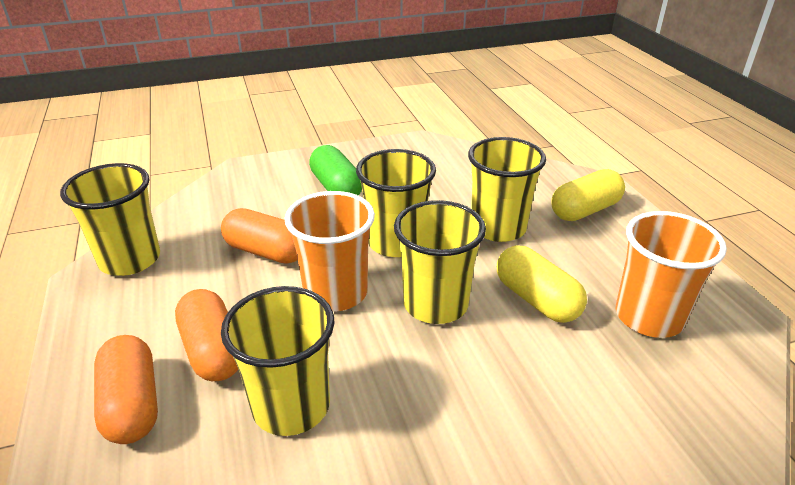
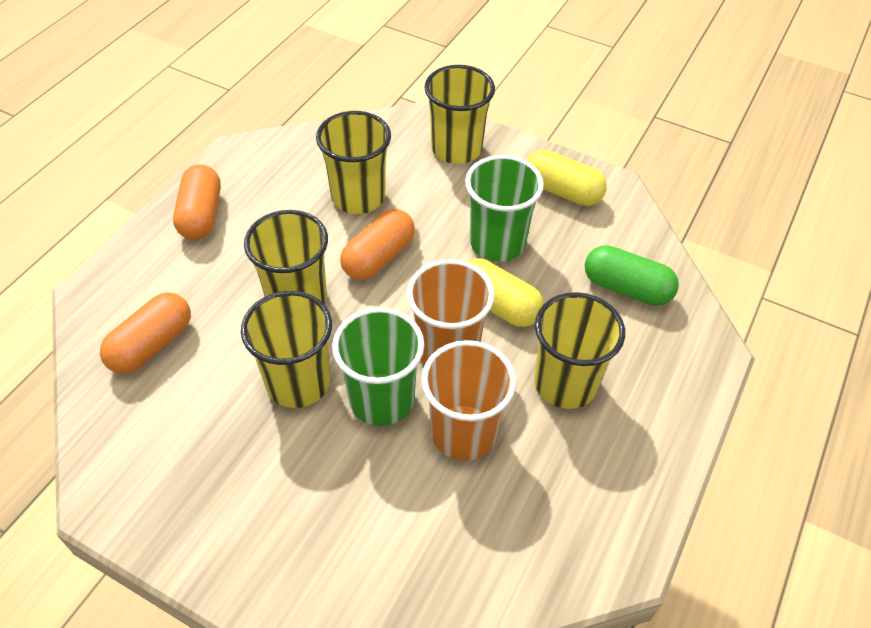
green cup: none = 0 -> [332,308,424,426] [465,155,544,262] = 2

